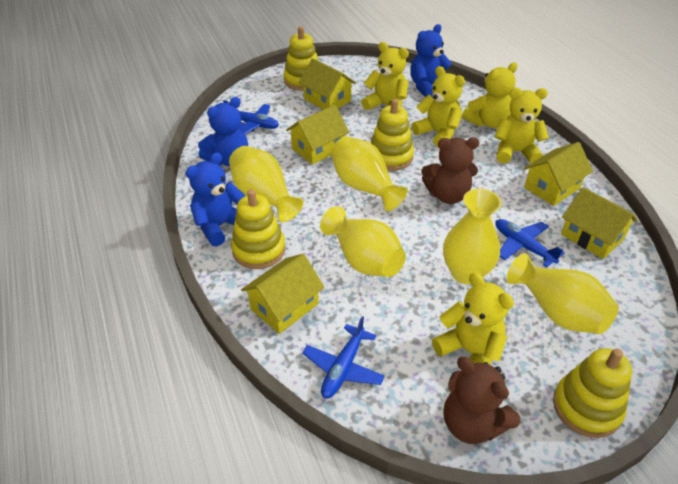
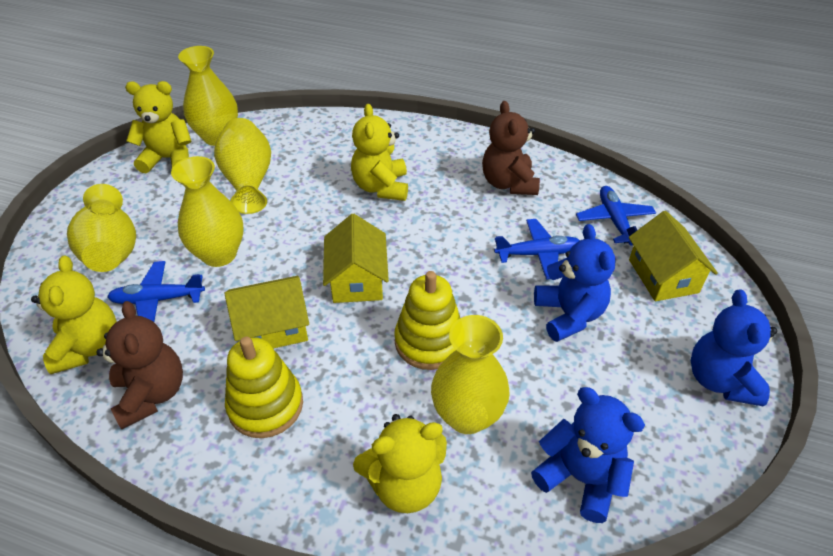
yellow house: [241,254,324,334] [286,105,349,165] [299,58,356,110] [524,142,593,206] [561,187,638,259] = 5 -> [225,276,309,348] [323,214,389,303] [629,211,718,301] = 3
yellow stacking toy: [231,189,286,269] [283,26,318,91] [370,99,414,171] [553,348,632,438] = 4 -> [225,337,303,438] [394,271,460,370] = 2
yellow teddy bear: [361,42,409,110] [411,66,465,147] [432,273,514,365] [462,62,518,128] [495,88,549,164] = 5 -> [31,256,117,374] [125,81,192,173] [351,104,408,201] [353,414,447,513] = 4

